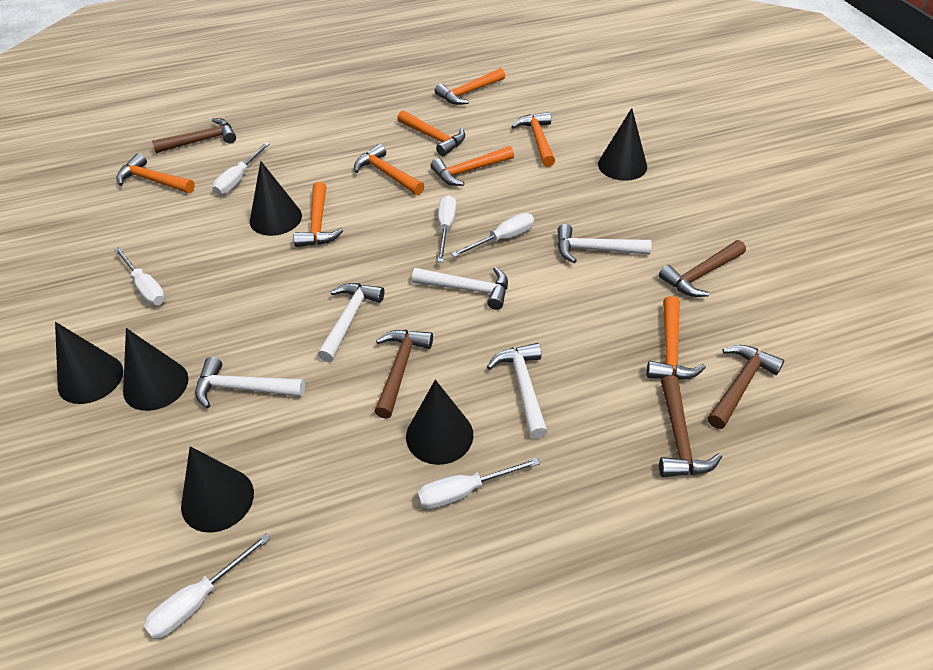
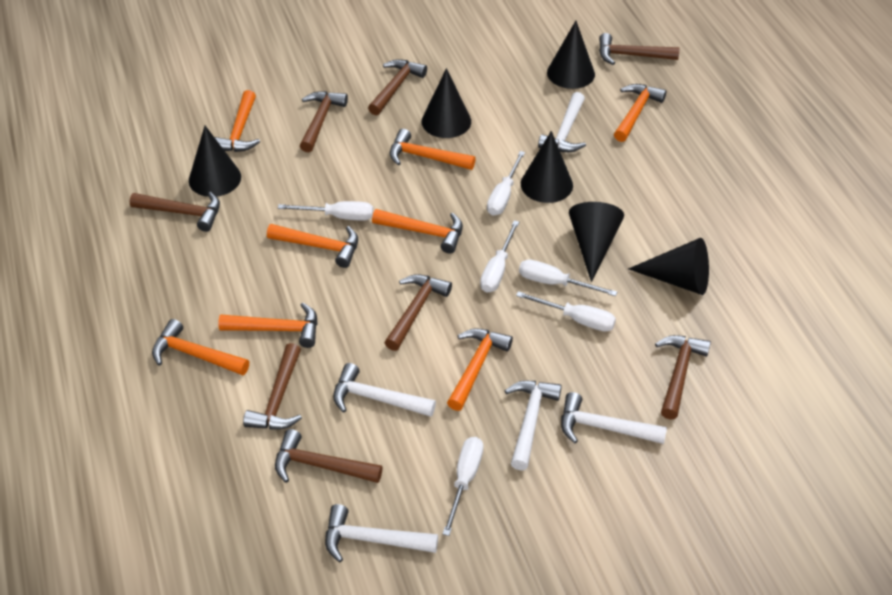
brown hammer: [152,118,236,153] [374,330,433,419] [659,240,746,297] [659,376,722,477] [708,345,784,429] = 5 -> [130,192,220,232] [243,343,302,430] [275,429,383,483] [300,91,348,152] [368,59,427,115] [384,274,452,351] [599,33,679,65] [655,335,711,420] = 8

